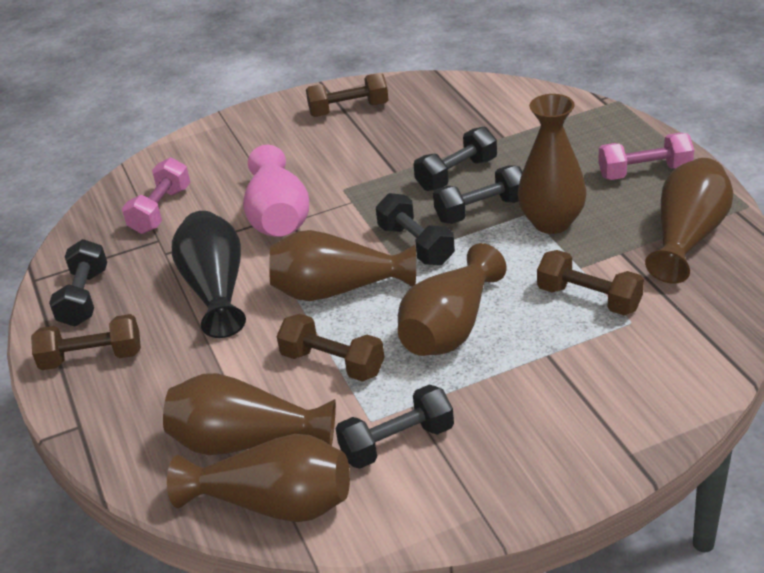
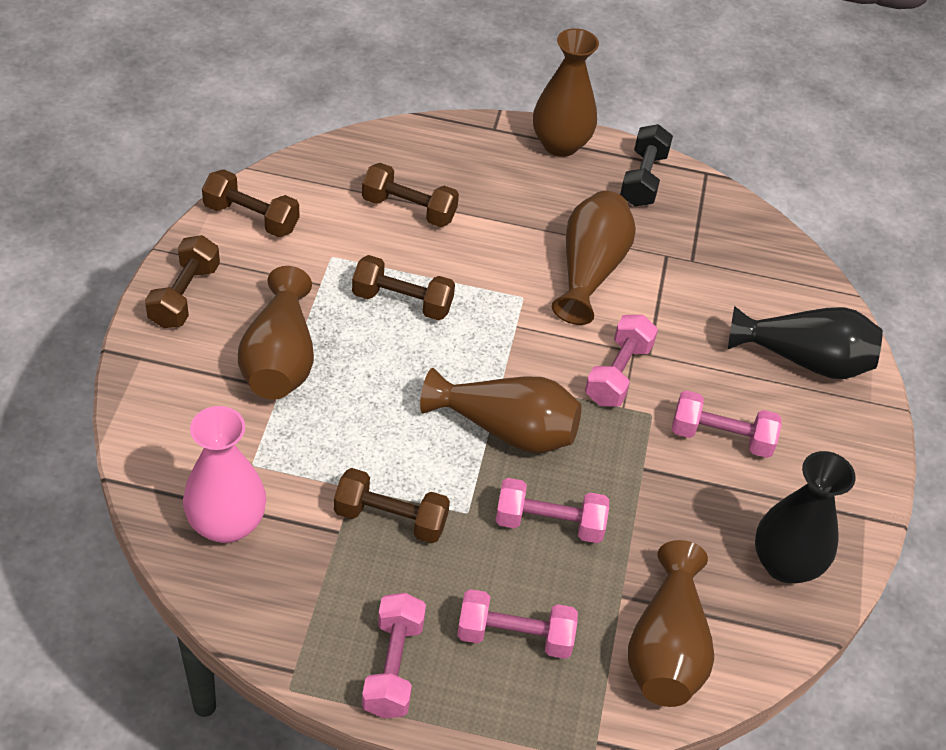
black dumbbell: [49,239,107,327] [335,385,454,469] [376,193,455,265] [413,127,497,191] [433,165,522,224] = 5 -> [620,124,673,206] = 1
black vase: [172,211,246,338] = 1 -> [728,306,883,379] [755,451,856,583] = 2
brown dumbbell: [31,314,141,370] [277,314,385,382] [306,73,389,117] [537,250,644,315] = 4 -> [145,235,220,328] [202,169,299,237] [334,468,450,543] [352,255,455,321] [362,163,459,227] = 5
brown vase: [163,373,336,455] [167,434,350,522] [269,230,416,301] [398,243,507,356] [518,94,587,234] [645,158,733,284] = 6 -> [238,266,314,400] [420,368,582,453] [533,28,599,157] [552,191,636,325] [628,540,714,707] = 5
pink dumbbell: [122,157,191,234] [598,133,694,180] = 2 -> [362,593,426,718] [457,589,578,659] [496,478,609,543] [585,315,658,407] [672,390,782,458] = 5

